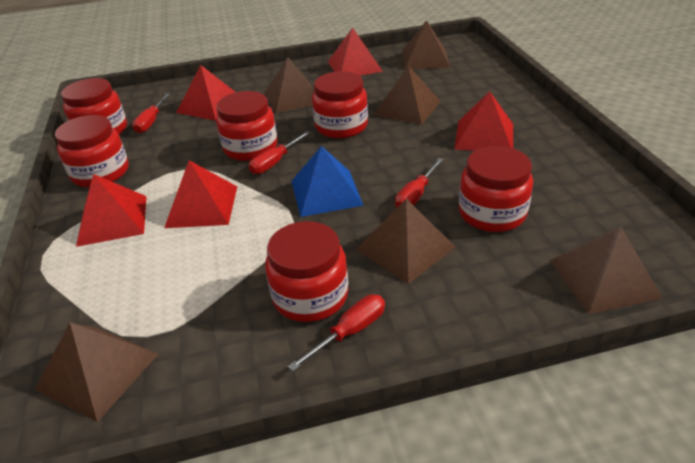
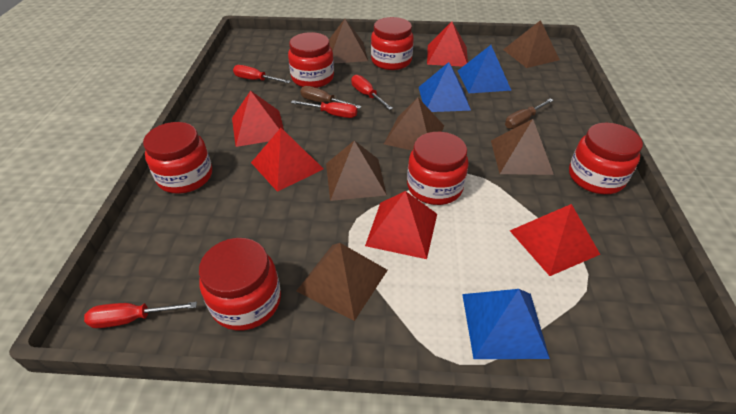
blue pyramid: [292,146,363,217] = 1 -> [419,62,471,112] [458,45,512,93] [462,289,550,359] = 3
brown screwdriver: none = 0 -> [300,86,362,109] [505,98,553,129] = 2

